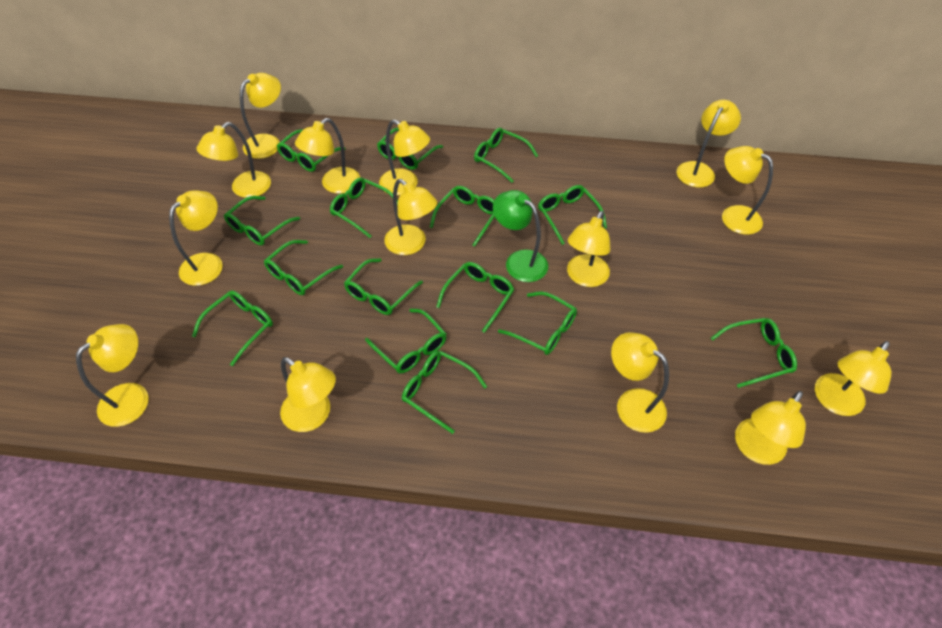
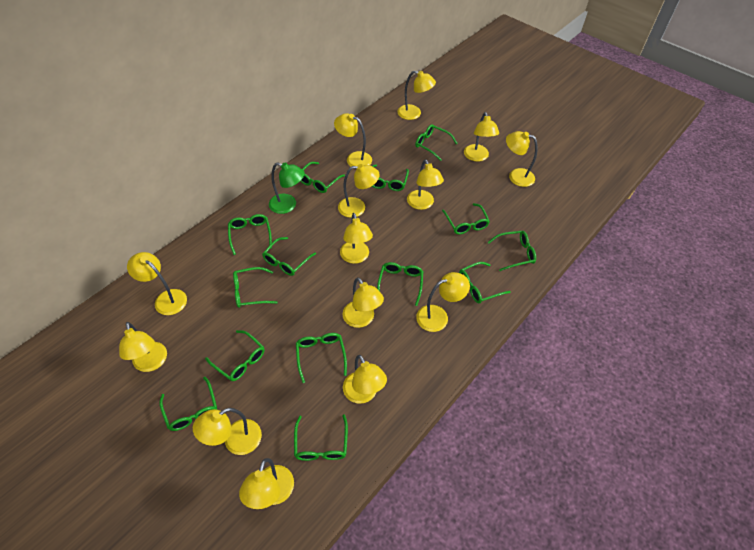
green glasses: [192,291,273,366] [224,196,300,246] [264,240,343,295] [277,129,345,172] [330,178,398,238] [344,258,423,315] [365,309,446,374] [377,128,443,170] [402,351,487,434] [430,186,495,247] [436,262,514,333] [474,128,538,183] [498,291,577,355] [538,185,607,245] [711,318,797,388] = 15 -> [159,376,217,431] [205,330,265,381] [228,214,272,255] [233,267,278,308] [262,237,316,276] [294,415,348,461] [296,333,347,383] [301,162,345,193] [372,165,409,191] [377,262,423,306] [415,124,458,161] [442,203,490,234] [459,262,510,303] [488,231,536,271] = 14

